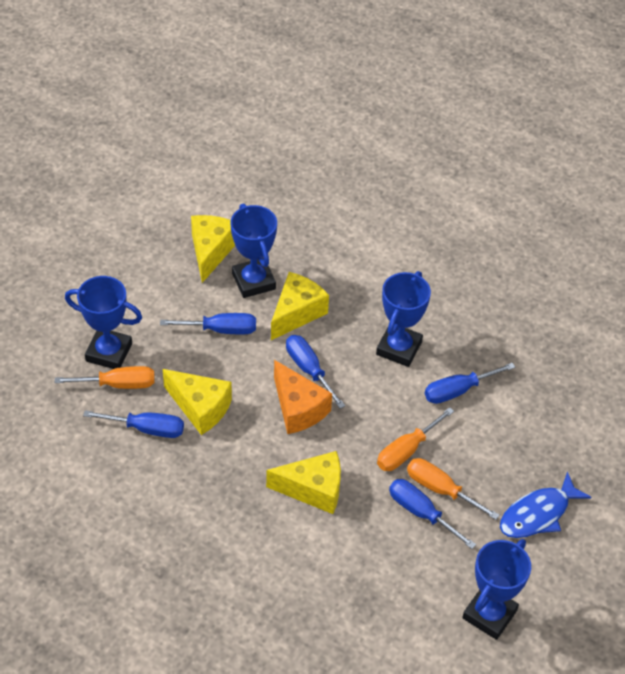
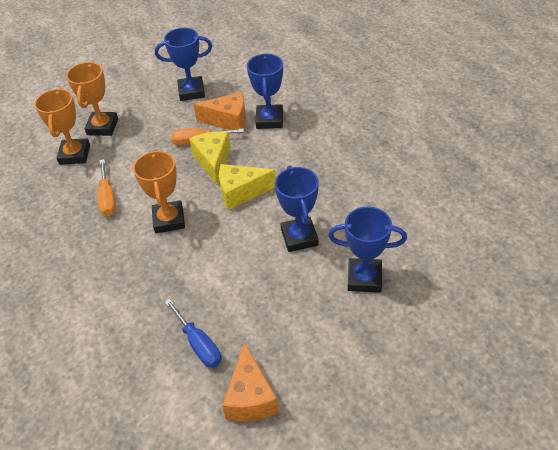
blue fish: [500,471,592,538] = 1 -> none = 0
blue screwdriver: [83,410,184,438] [160,313,256,335] [286,335,345,409] [389,479,476,549] [425,363,515,404] = 5 -> [165,299,221,368] = 1
orange cheese: [274,360,332,434] = 1 -> [193,92,246,133] [222,342,279,421] = 2
orange screwdriver: [55,366,155,389] [377,407,454,471] [407,458,500,520] = 3 -> [97,159,116,216] [171,128,244,145] = 2
orange trophy: none = 0 -> [34,88,90,165] [66,62,118,136] [133,150,185,233] = 3
yellow cheese: [163,369,232,435] [191,215,235,283] [266,451,341,514] [271,272,329,340] = 4 -> [189,131,231,185] [219,164,276,210] = 2

